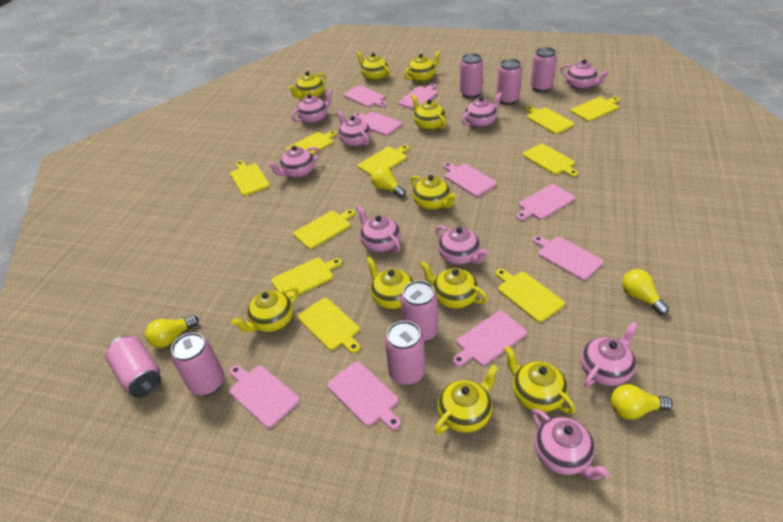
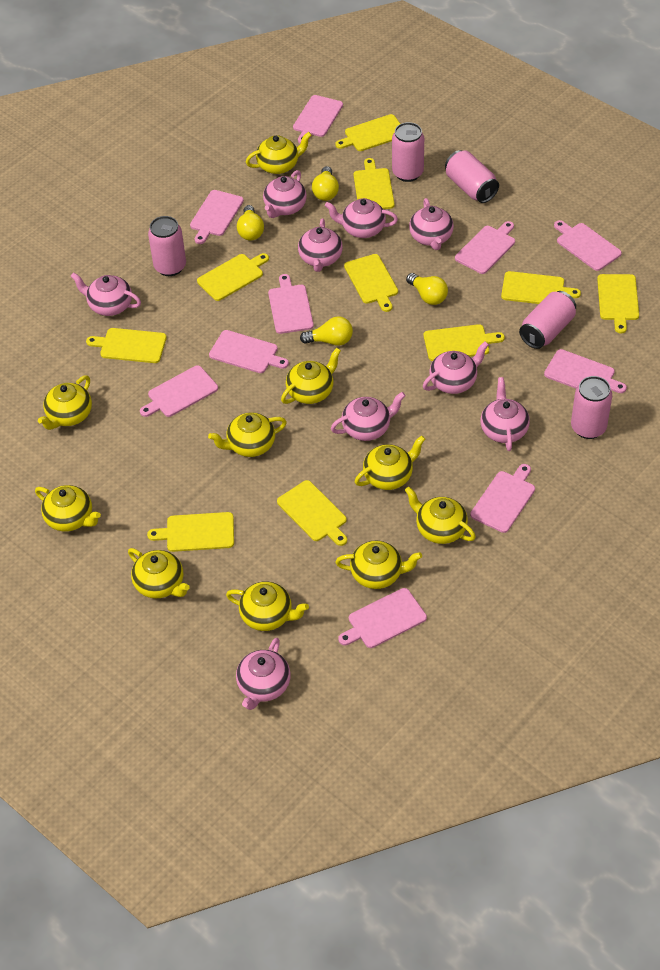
pink can: [105,336,161,398] [171,332,224,396] [385,321,426,385] [401,281,438,343] [460,53,483,98] [497,59,522,105] [531,47,557,92] = 7 -> [148,216,186,276] [392,122,424,182] [445,150,499,203] [519,291,576,349] [571,376,612,439] = 5
pink cutting board: [229,365,300,428] [327,362,401,430] [343,86,386,107] [354,112,402,136] [398,83,438,109] [443,162,497,197] [452,311,527,367] [516,184,575,220] [532,235,604,280] = 9 -> [140,365,218,417] [190,190,244,244] [209,330,289,373] [268,274,314,334] [293,95,343,144] [338,588,427,648] [455,221,515,274] [470,464,535,533] [544,349,627,393] [554,220,622,271] = 10

